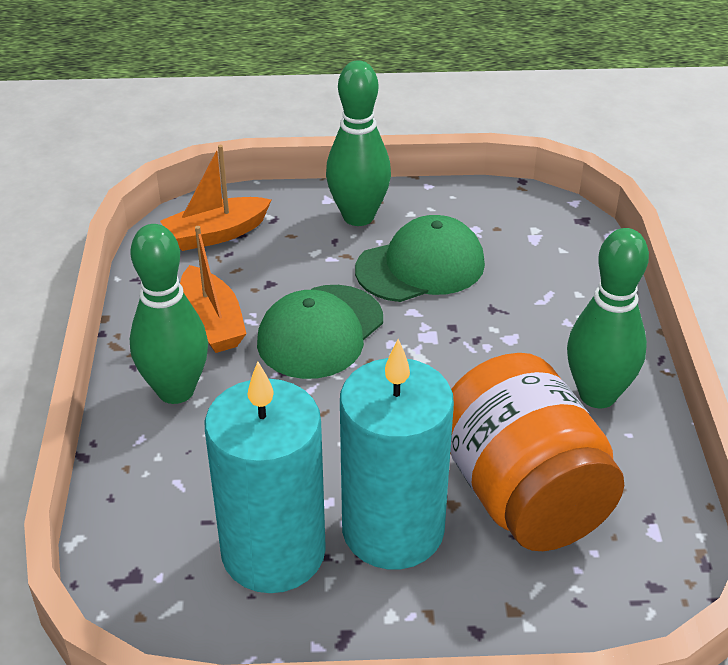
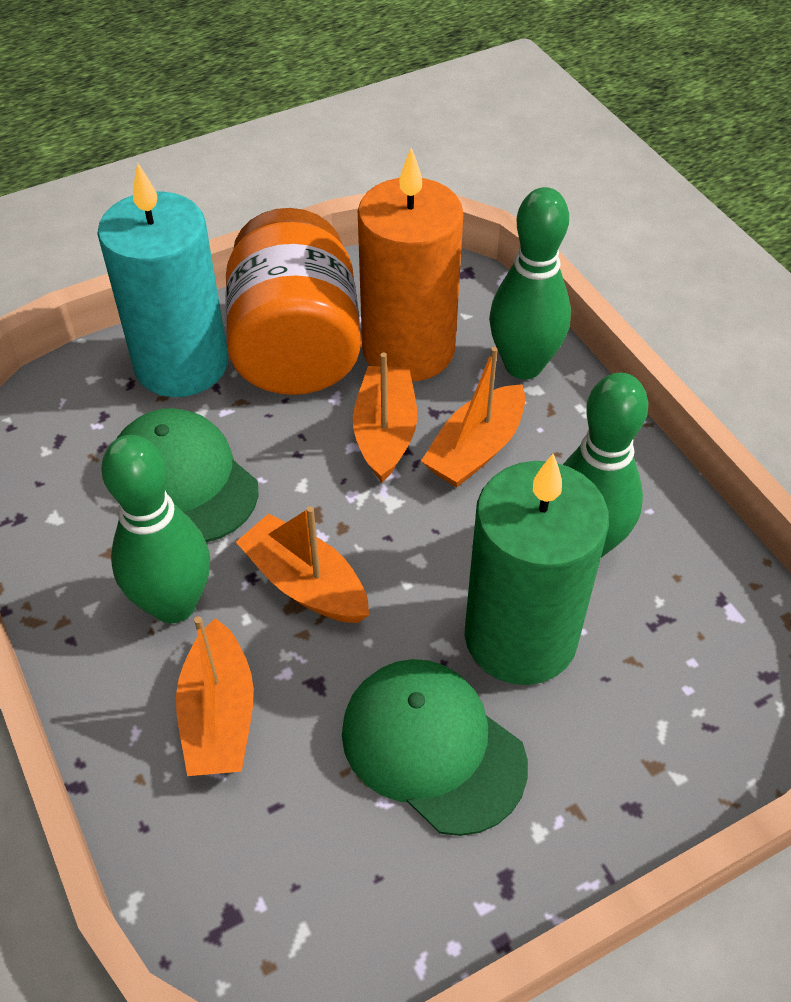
green candle: none = 0 -> [464,454,609,685] = 1
orange boat: [160,145,271,251] [180,226,247,353] = 2 -> [176,616,254,776] [236,506,369,623] [353,353,417,482] [421,347,525,487] = 4
orange candle: none = 0 -> [358,148,463,381] = 1
turquoise candle: [205,361,326,593] [340,339,454,569] = 2 -> [97,163,228,397] = 1

